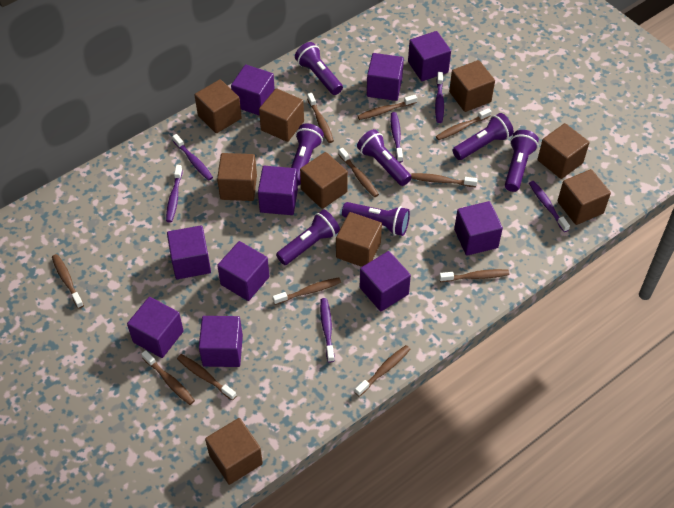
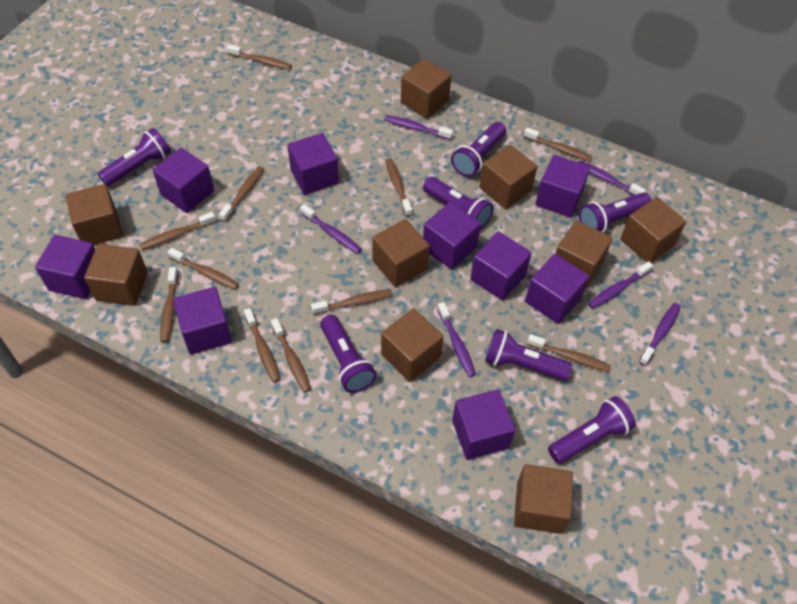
purple cube: [127,297,184,358] [167,226,211,279] [199,316,243,367] [217,241,270,301] [231,64,275,116] [258,166,298,215] [360,251,411,311] [367,53,404,101] [408,31,451,81] [454,201,503,256] = 10 -> [35,235,96,299] [153,148,214,213] [173,287,232,355] [287,133,339,195] [423,202,481,270] [452,389,515,460] [470,231,532,301] [525,254,589,324] [536,155,590,218] = 9

